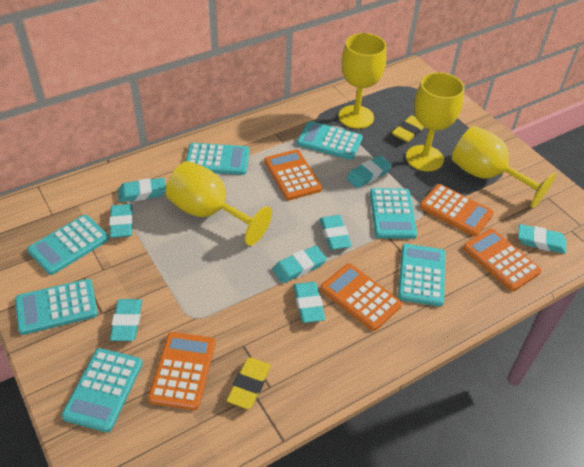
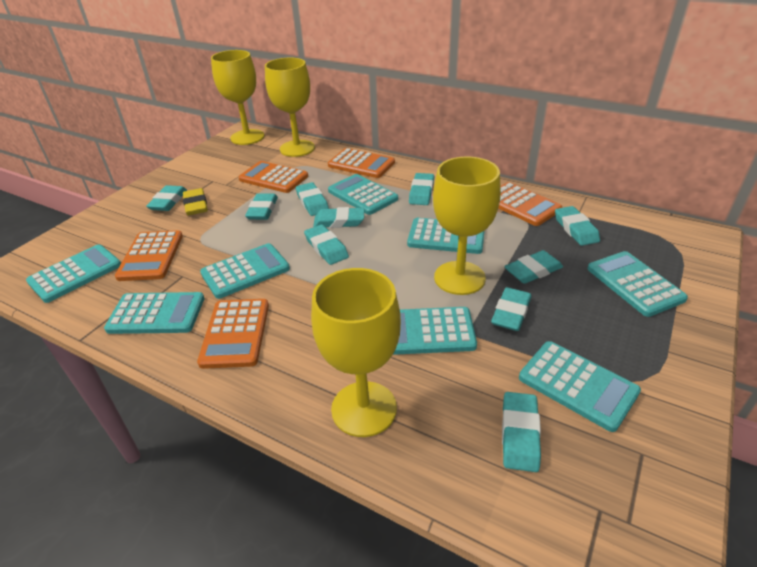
turquoise calculator: [15,279,98,335] [27,215,109,275] [62,348,143,432] [185,143,249,175] [297,121,363,160] [370,188,417,239] [398,244,445,306] = 7 -> [26,244,121,303] [104,292,205,334] [200,243,290,299] [328,174,398,215] [393,307,477,355] [407,218,485,254] [519,341,641,432] [587,251,688,317] = 8
turquoise eraser: [109,204,133,238] [110,299,142,341] [118,178,166,202] [273,246,327,283] [293,282,325,323] [320,215,352,250] [346,156,392,188] [518,224,566,254] = 8 -> [146,185,187,211] [245,193,278,220] [296,182,329,216] [304,224,349,265] [313,207,364,228] [409,173,434,205] [491,287,531,331] [502,392,541,472] [504,250,563,284] [555,206,600,246] = 10
yellow eraser: [226,357,271,409] [392,115,424,142] = 2 -> [183,188,208,216] = 1

